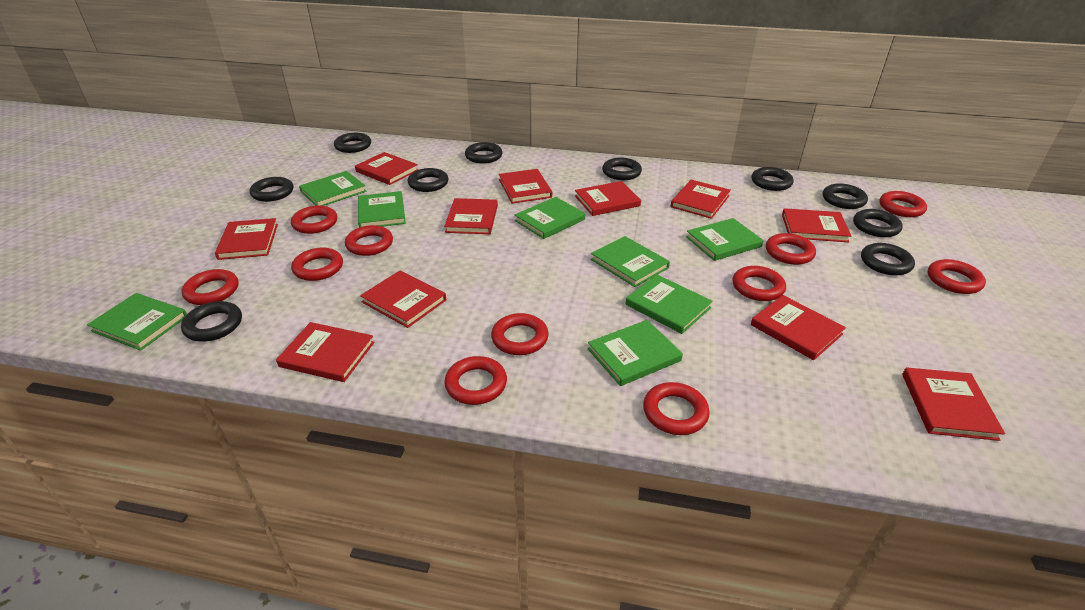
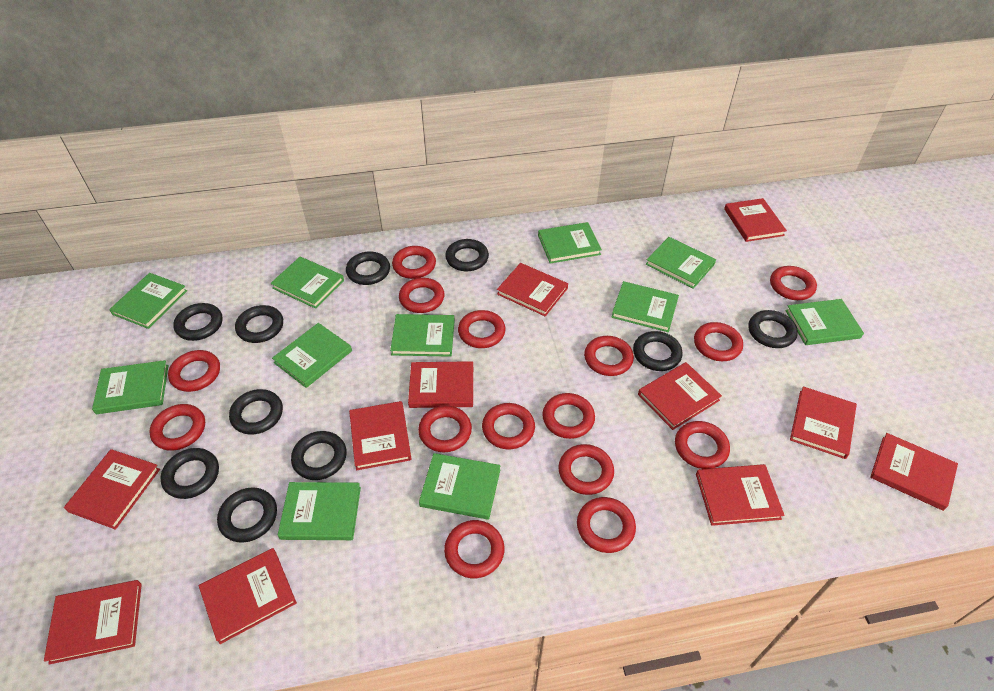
green book: [87,293,187,351] [299,171,366,206] [358,191,406,227] [515,197,585,239] [588,320,683,386] [591,236,670,287] [626,274,713,334] [686,218,764,261] = 8 -> [92,360,168,414] [109,273,187,329] [271,257,344,309] [272,323,352,388] [278,482,361,540] [390,314,455,357] [419,453,500,520] [538,222,602,264] [611,281,679,332] [646,237,716,289] [785,299,864,345] = 11
red ring: [182,269,239,305] [291,206,337,234] [291,248,343,281] [345,225,393,256] [444,356,507,405] [491,313,549,355] [643,382,710,435] [733,266,786,301] [766,233,816,265] [879,191,927,217] [928,259,986,294] = 11 -> [149,404,205,451] [168,350,220,392] [392,246,436,279] [399,278,444,313] [418,406,472,452] [444,520,504,578] [458,310,506,348] [482,403,535,449] [542,393,595,439] [558,444,614,495] [577,497,636,553] [584,336,634,376] [675,421,730,469] [694,322,743,361] [770,266,817,300] = 15

